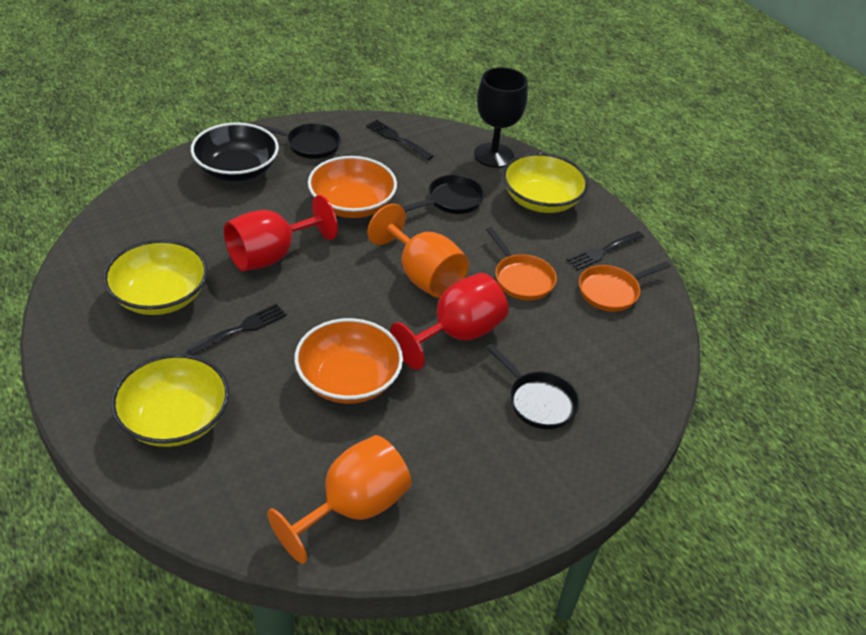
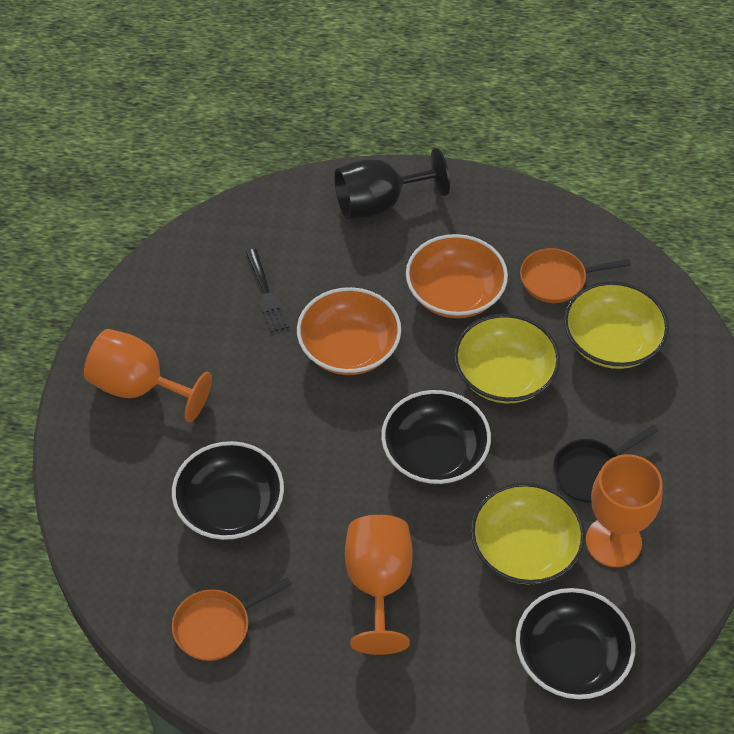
black bowl: [191,122,279,181] = 1 -> [172,441,284,540] [381,390,491,485] [515,588,635,699] = 3
black fork: [186,304,287,355] [366,120,434,160] [567,231,644,270] = 3 -> [246,249,289,332] = 1
black pan: [253,123,341,159] [402,175,485,214] [486,344,580,429] = 3 -> [552,425,658,503] = 1
orange goblet: [267,435,412,564] [368,204,469,298] = 2 -> [84,329,212,422] [345,515,413,655] [586,454,663,567] = 3
red goblet: [224,195,338,271] [390,273,509,370] = 2 -> none = 0

